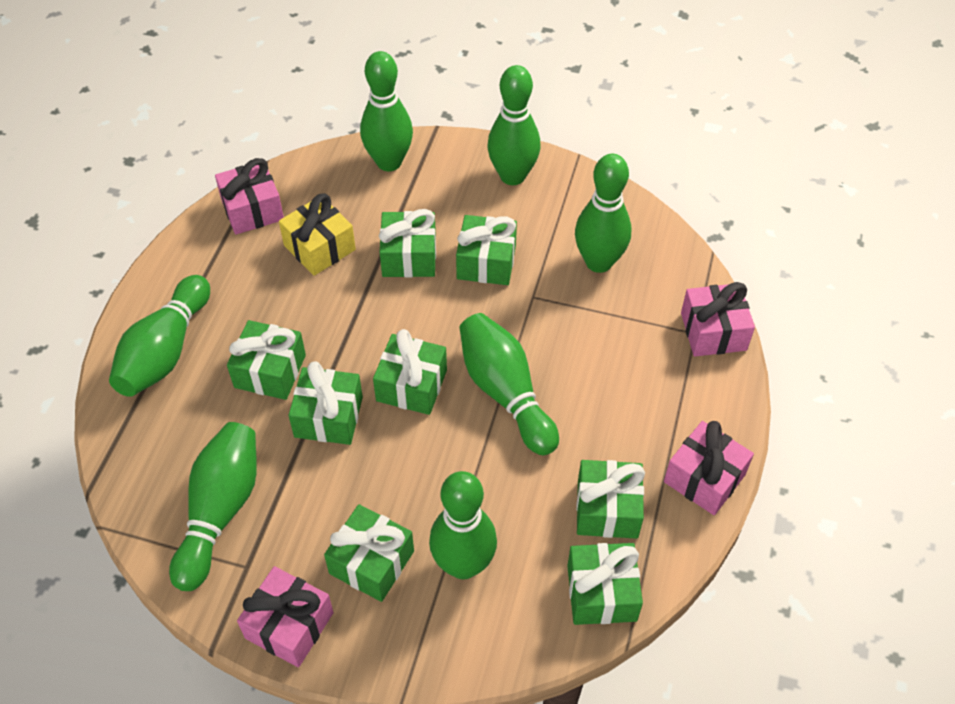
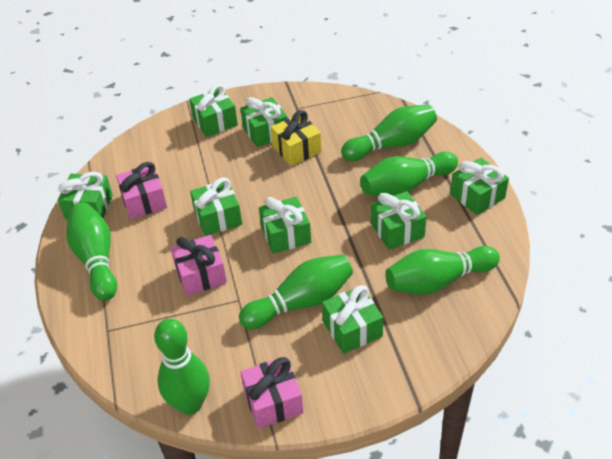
green bowling pin: [109,275,210,397] [169,422,257,591] [360,51,413,171] [429,471,497,579] [460,313,559,455] [487,65,541,185] [575,154,631,273] = 7 -> [66,202,117,301] [154,319,210,415] [239,254,353,329] [341,105,437,161] [360,151,458,196] [385,246,500,295] = 6
pink gift: [215,158,284,235] [237,566,334,667] [664,421,754,515] [681,282,755,356] = 4 -> [116,162,167,219] [171,235,227,296] [240,357,304,429] = 3

